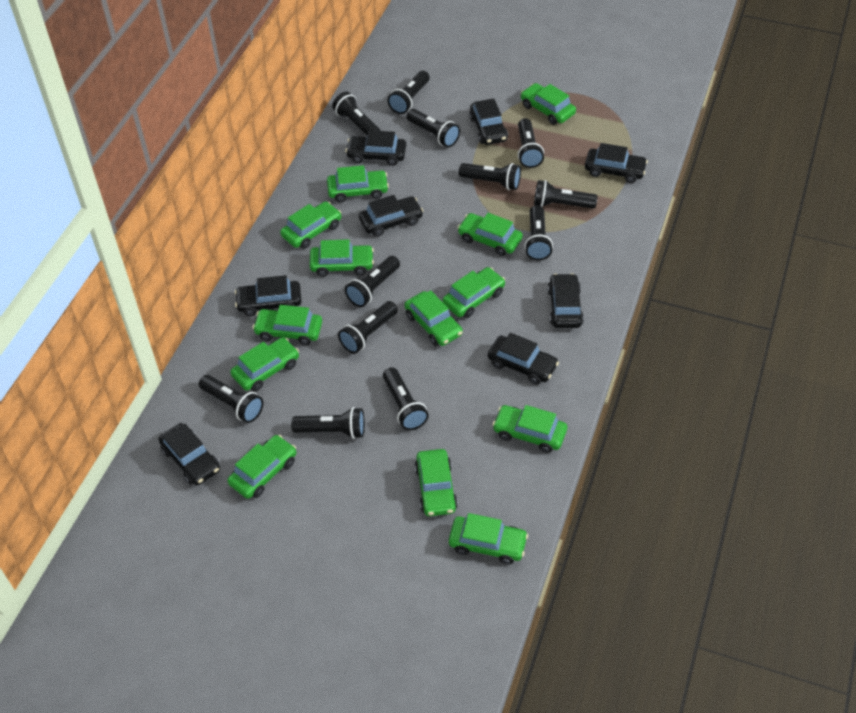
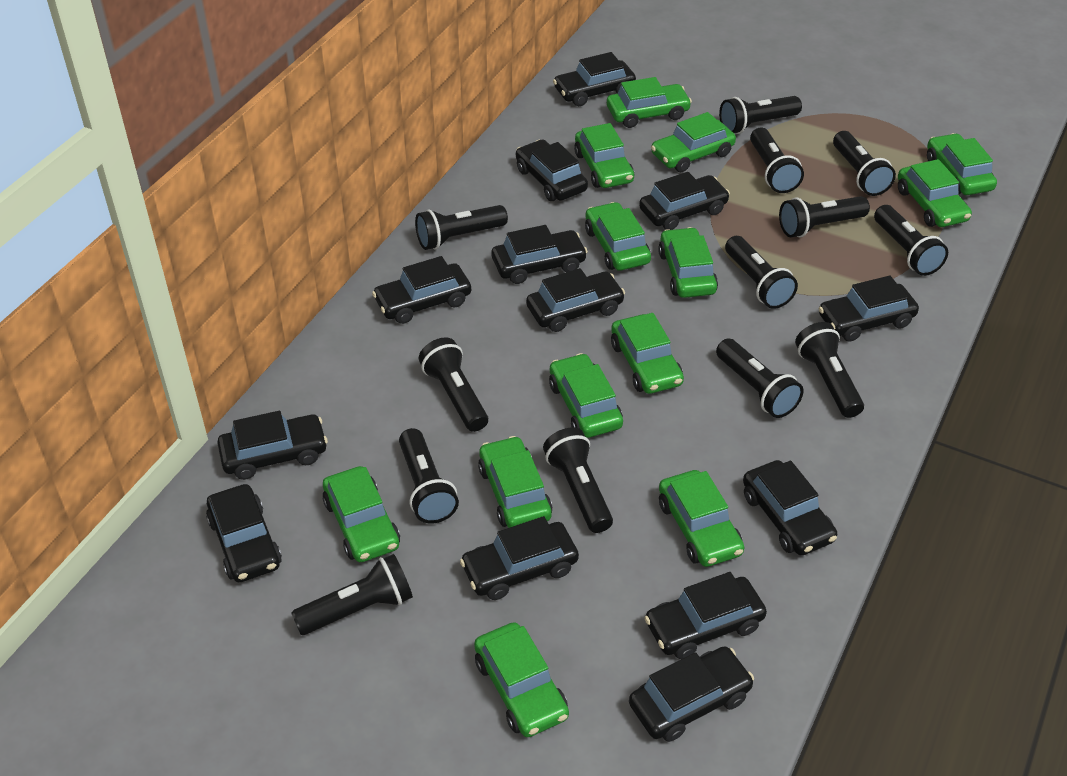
black car: [158,423,220,485] [235,275,301,316] [345,130,406,166] [359,195,423,237] [469,98,508,145] [488,332,559,384] [548,273,584,328] [585,143,648,183] = 8 -> [206,484,282,582] [217,411,328,480] [372,256,471,324] [460,516,579,600] [491,225,588,284] [516,140,588,201] [526,268,625,332] [553,52,636,106] [629,646,754,742] [639,172,730,230] [644,572,767,659] [743,460,837,555] [819,275,919,342] = 13
black flashlight: [199,375,263,423] [291,407,365,439] [332,92,381,135] [338,301,398,354] [345,256,400,307] [383,367,429,430] [388,71,430,114] [407,109,460,147] [459,163,521,190] [518,118,544,168] [524,205,553,260] [534,180,598,209] = 12 -> [291,554,413,635] [399,428,459,523] [415,205,508,250] [419,337,488,432] [543,427,613,533] [716,339,803,418] [719,96,802,134] [725,236,798,309] [750,128,804,193] [779,196,870,238] [795,322,864,418] [833,131,896,196] [874,205,948,276] = 13

